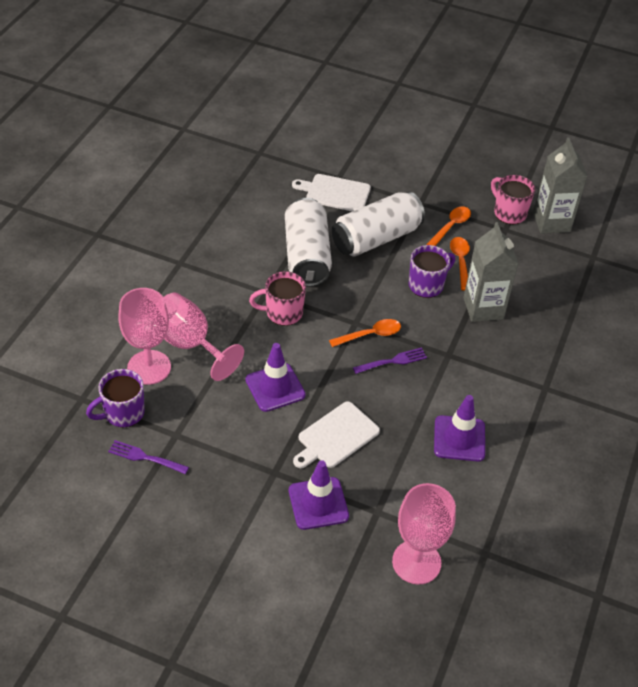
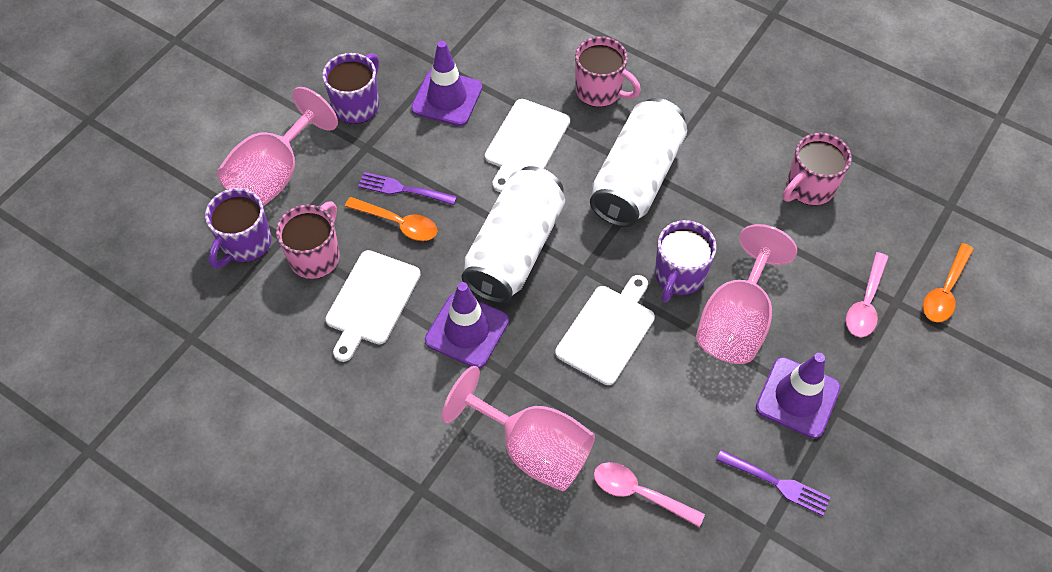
grey carton: [464,222,518,322] [533,138,588,234] = 2 -> none = 0
orange spoon: [329,319,401,347] [426,206,471,246] [450,237,470,291] = 3 -> [345,197,437,241] [923,243,974,322] = 2
pink mug: [249,271,306,326] [491,175,535,224] = 2 -> [276,201,340,279] [575,36,641,107] [782,133,852,205] = 3
pink spoon: none = 0 -> [594,462,705,527] [846,252,889,337] = 2
purple mug: [86,369,145,427] [409,245,455,298] = 2 -> [205,188,272,268] [323,53,379,124] [655,220,716,302] = 3
white cutting board: [292,174,371,211] [293,401,380,468] = 2 -> [325,250,421,362] [485,99,570,192] [555,275,655,385] = 3

